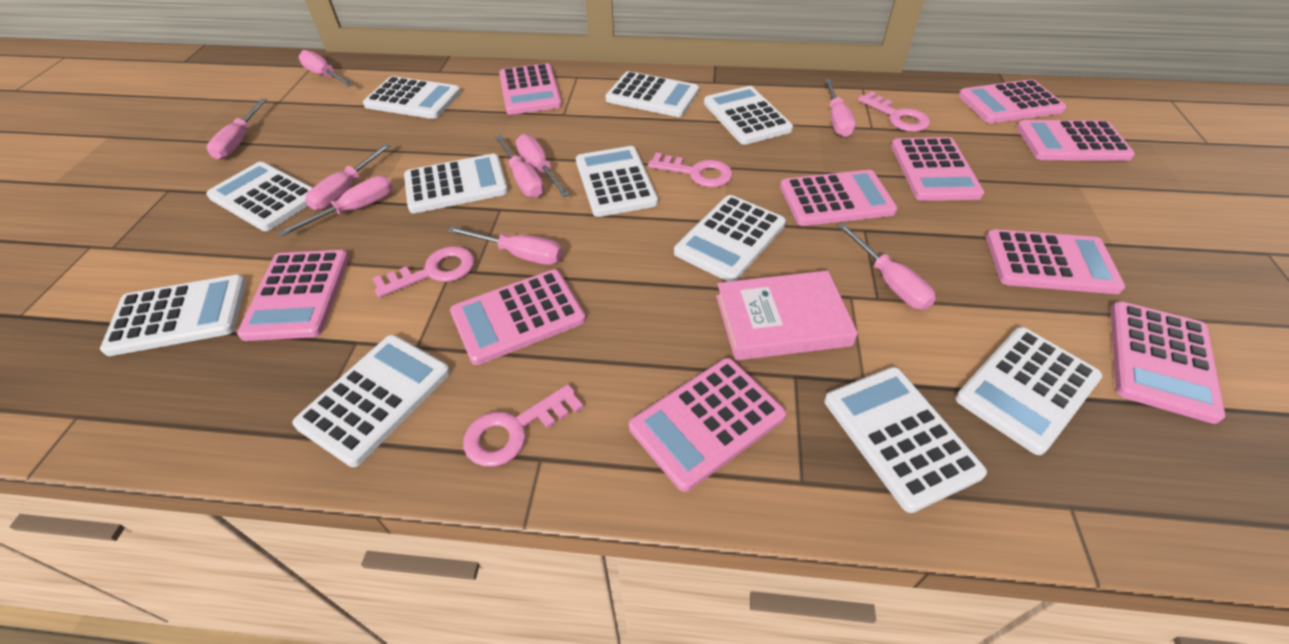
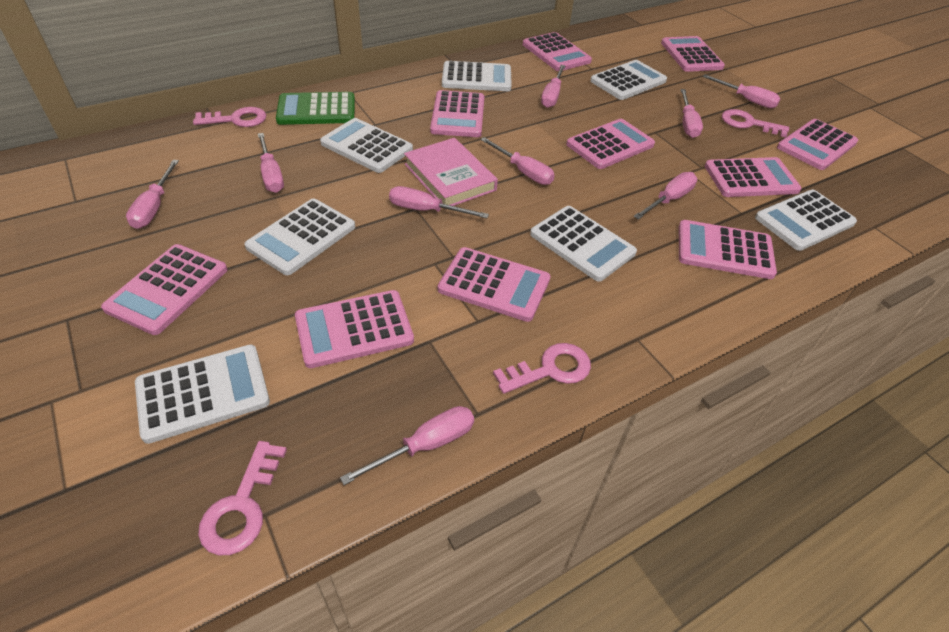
green calculator: none = 0 -> [276,92,355,125] = 1
white calculator: [100,275,246,356] [206,162,313,231] [292,335,450,467] [363,76,461,119] [404,153,508,213] [576,146,658,217] [605,71,699,117] [674,195,786,282] [704,86,793,145] [824,367,987,513] [956,327,1102,455] = 11 -> [135,345,270,444] [244,198,355,275] [320,118,413,173] [442,61,512,91] [530,206,637,282] [590,60,667,100] [755,190,857,251] = 7

